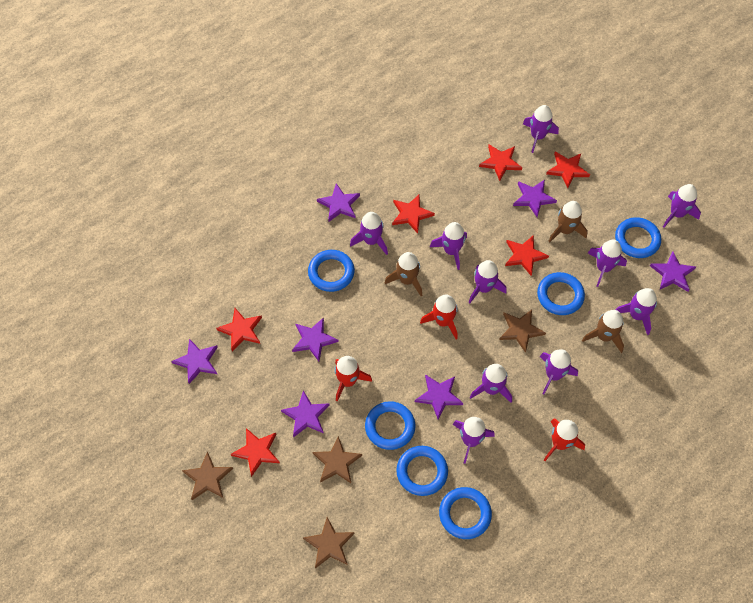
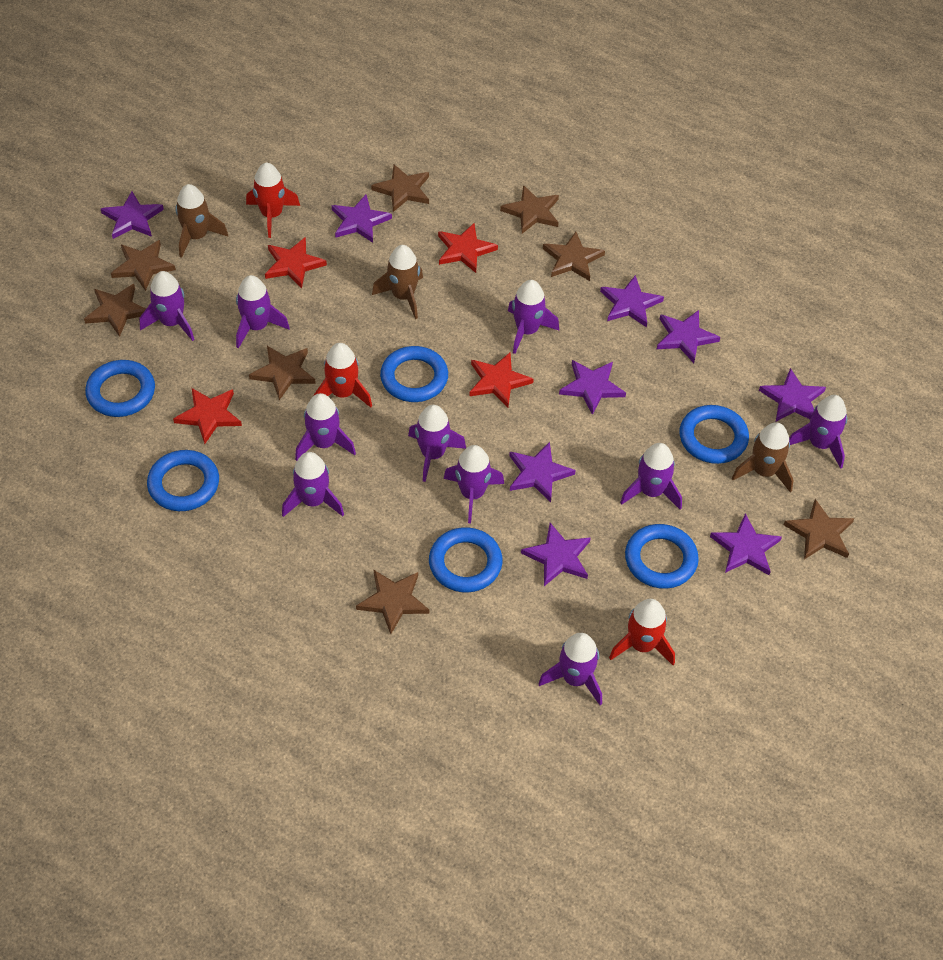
brown star: [182,451,233,500] [303,517,355,568] [312,436,362,483] [499,310,546,353] = 4 -> [84,284,146,337] [111,240,176,291] [249,346,316,400] [356,570,429,634] [371,164,429,212] [500,185,559,234] [543,232,605,281] [784,499,854,559] = 8
purple star: [171,339,218,384] [281,391,330,438] [292,317,339,361] [317,183,360,221] [415,374,463,419] [513,180,557,217] [650,251,696,292] = 7 -> [101,192,164,239] [332,195,392,243] [509,442,576,502] [521,523,591,586] [559,360,626,415] [600,275,664,328] [657,310,720,363] [710,513,782,575] [759,368,826,421] = 9
red star: [216,308,262,351] [231,428,280,477] [392,195,435,234] [479,145,522,181] [505,235,549,276] [546,152,590,188] = 6 -> [173,388,242,444] [265,237,327,288] [438,223,498,273] [469,353,534,408] = 4

